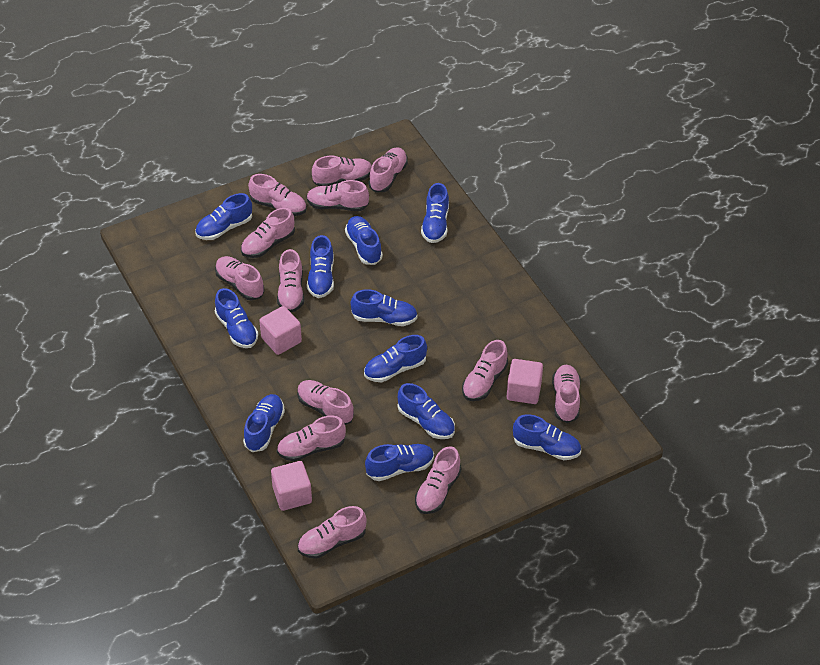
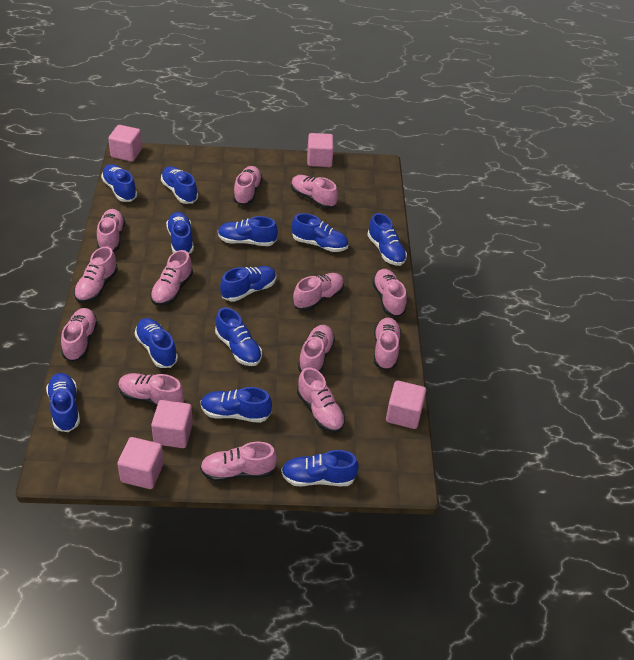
blue shoe: [195,193,252,240] [215,288,258,348] [243,394,285,452] [307,235,334,298] [345,216,383,265] [351,289,418,326] [364,335,427,382] [365,444,434,481] [398,383,455,439] [421,183,449,243] [513,414,581,460] = 11 -> [46,373,80,432] [101,164,137,202] [135,318,178,368] [161,166,198,204] [166,212,194,254] [200,387,272,423] [215,307,262,366] [218,216,278,246] [220,266,276,302] [281,450,359,487] [292,213,348,252] [367,213,407,266] = 12
pink cube: [260,306,302,355] [271,461,312,511] [507,359,543,404] = 3 -> [108,125,142,162] [117,437,164,489] [151,400,193,448] [307,133,334,167] [386,380,426,429] = 5

